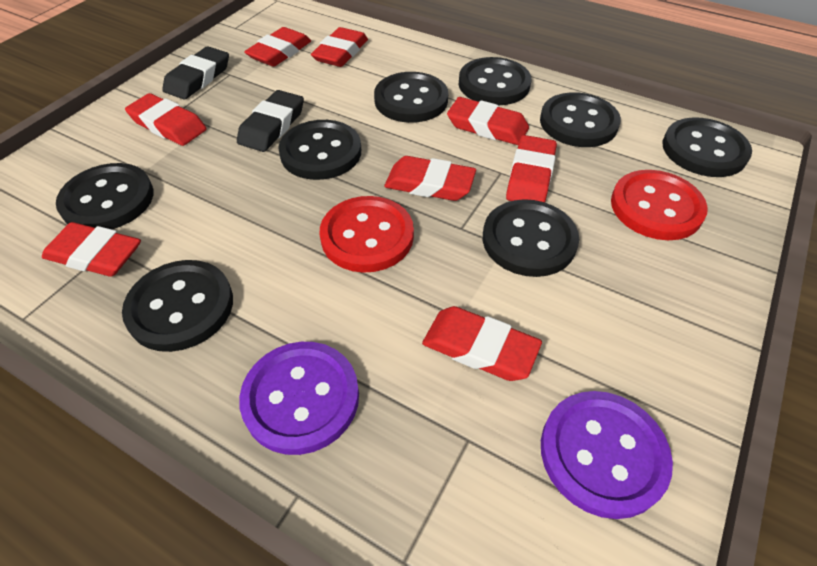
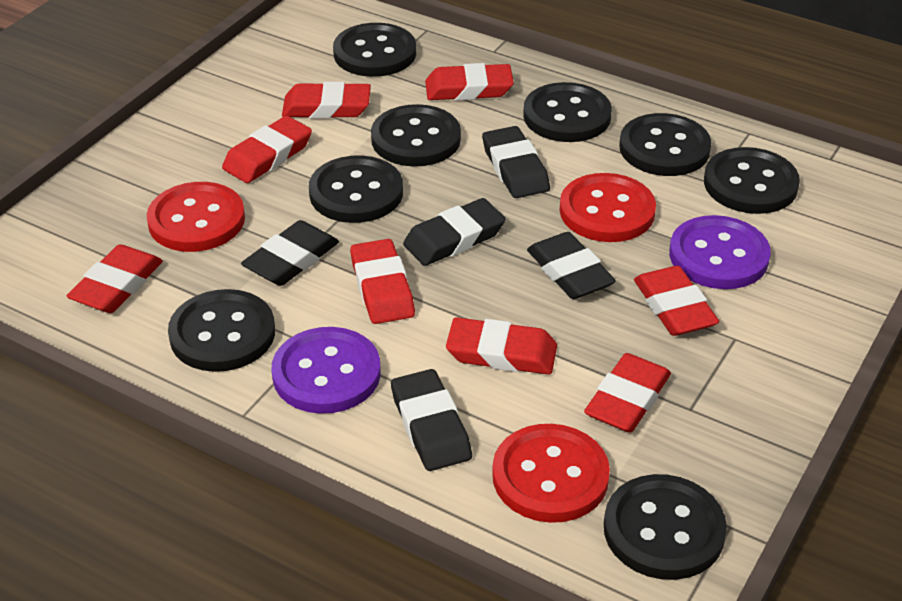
black eraser: [162,46,229,99] [237,90,304,152] = 2 -> [241,220,339,286] [391,369,472,471] [403,198,505,266] [482,126,550,198] [527,232,616,299] = 5
red button: [319,196,414,273] [611,170,708,240] = 2 -> [147,182,245,252] [492,424,610,523] [560,173,656,242] = 3

